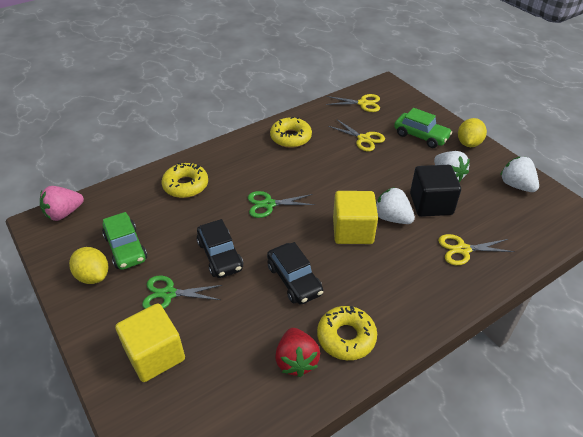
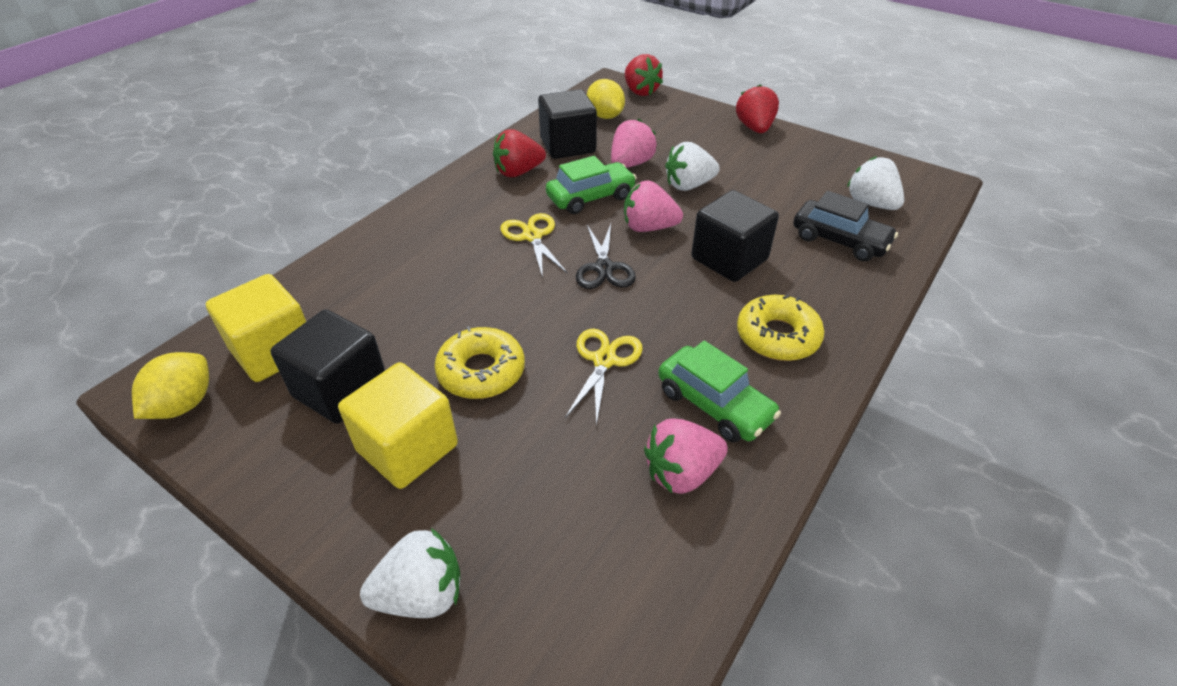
black car: [197,219,243,278] [267,242,323,305] = 2 -> [793,191,898,261] = 1
black cube: [410,165,461,217] = 1 -> [270,310,385,424] [538,89,597,159] [691,190,779,282] = 3
black scissors: none = 0 -> [576,224,636,289] = 1
green scissors: [142,276,222,309] [248,191,315,218] = 2 -> none = 0
pink strawberry: [40,186,84,221] = 1 -> [611,119,657,168] [624,180,683,232] [644,418,728,494] = 3
red strawberry: [275,328,320,377] = 1 -> [493,129,546,177] [625,54,663,96] [736,84,779,133] = 3
yellow donut: [162,163,208,198] [270,117,312,148] [317,306,377,360] = 3 -> [434,326,525,399] [737,295,825,361] = 2
yellow scissors: [326,94,380,112] [328,119,385,151] [438,234,515,265] = 3 -> [500,213,568,278] [565,329,643,426] = 2

